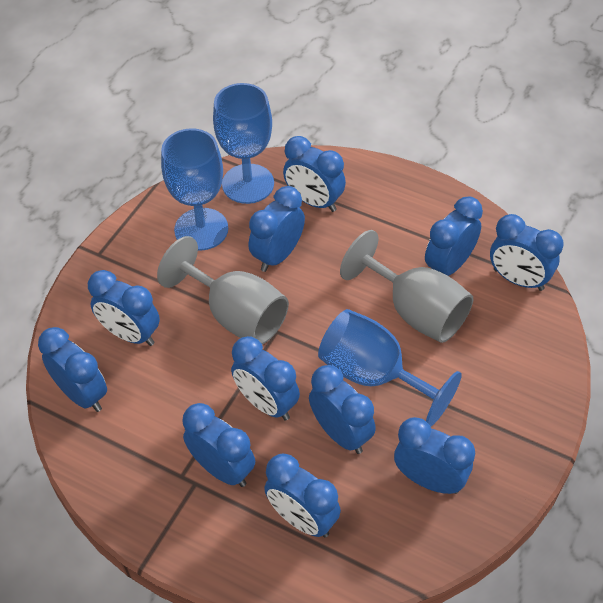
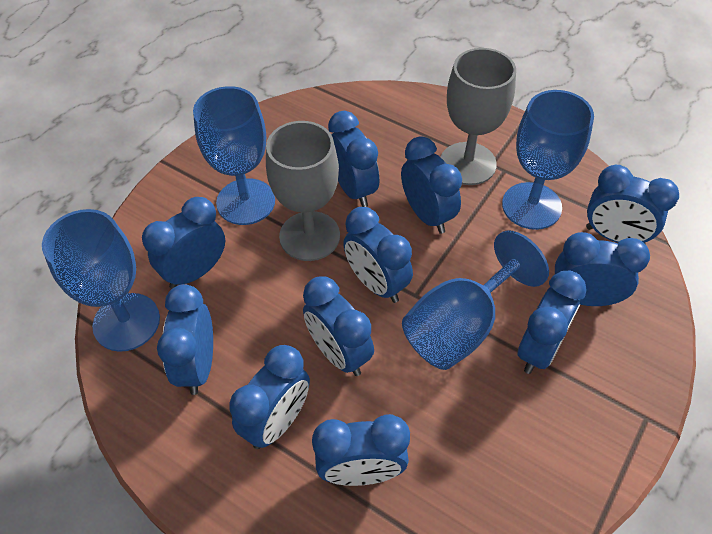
blue goblet: [161,128,228,251] [213,83,274,204] [318,309,462,426] = 3 -> [42,209,160,352] [193,86,275,225] [402,230,549,370] [502,90,594,230] = 4

